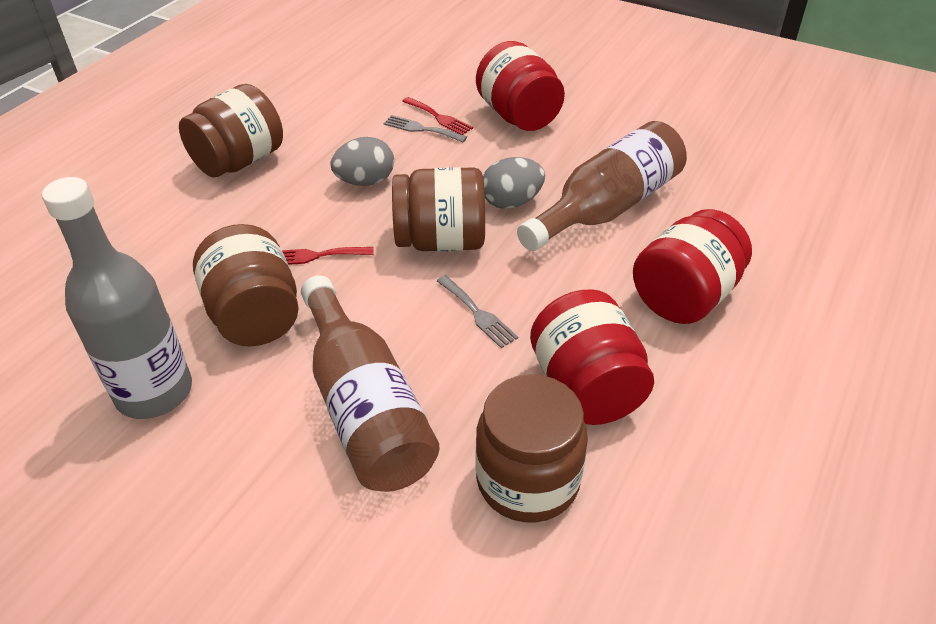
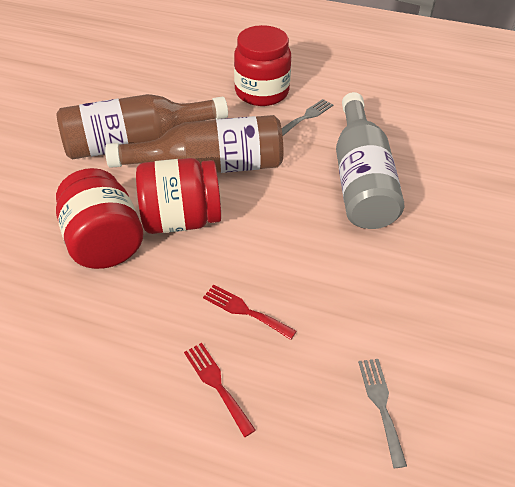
brown jar: [179,84,283,177] [193,224,299,347] [392,167,485,251] [476,374,588,523] = 4 -> none = 0
grey egg: [330,137,394,186] [483,157,545,209] = 2 -> none = 0

